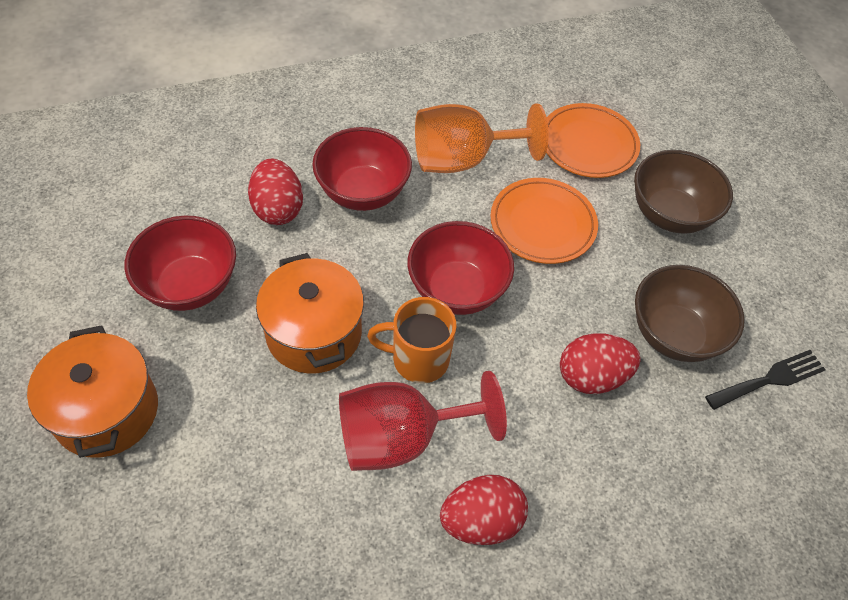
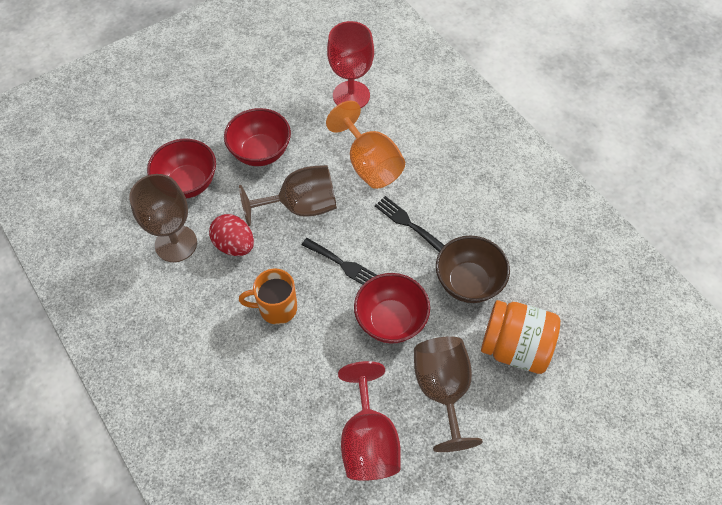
black fork: [705,350,826,410] = 1 -> [302,238,377,285] [375,196,445,252] = 2
brown bowl: [634,150,733,234] [635,265,745,362] = 2 -> [436,236,510,303] = 1
brown goblet: none = 0 -> [129,174,197,262] [239,165,337,226] [414,336,483,452] = 3
orange jar: none = 0 -> [481,300,560,374] = 1
orange plate: [490,178,598,264] [546,103,640,178] = 2 -> none = 0
orange pot: [27,325,158,458] [256,253,364,374] = 2 -> none = 0
red egg: [248,159,303,225] [440,475,528,545] [560,333,641,394] = 3 -> [209,214,254,256] = 1
red goblet: [339,371,507,471] = 1 -> [327,21,374,108] [338,361,401,481] = 2

